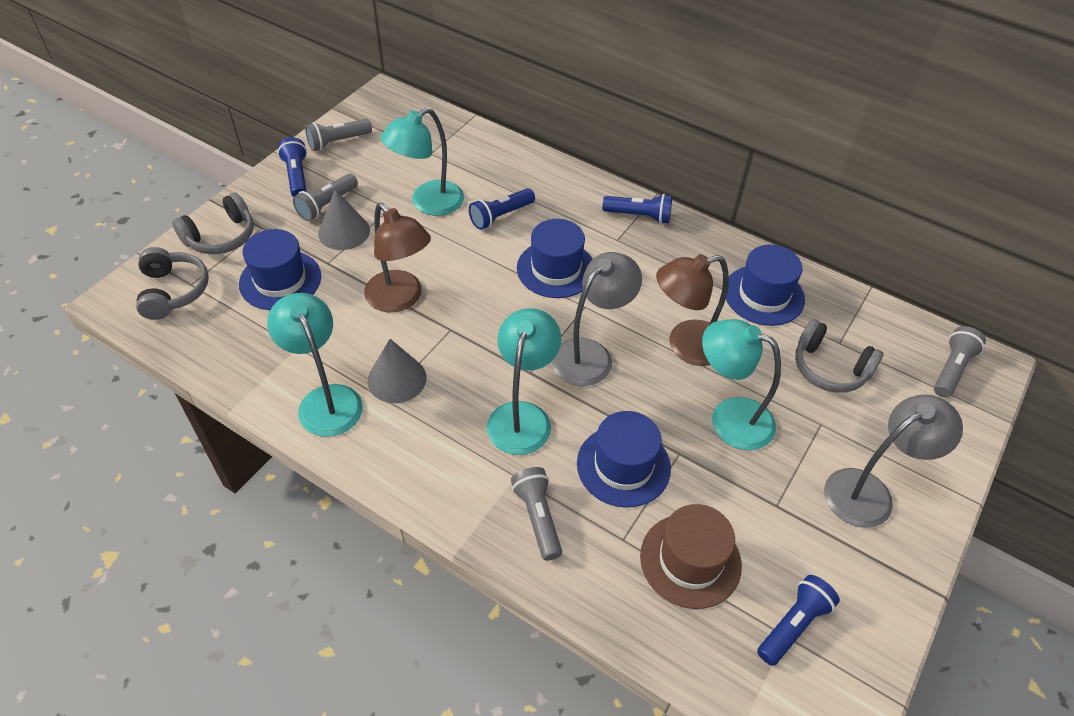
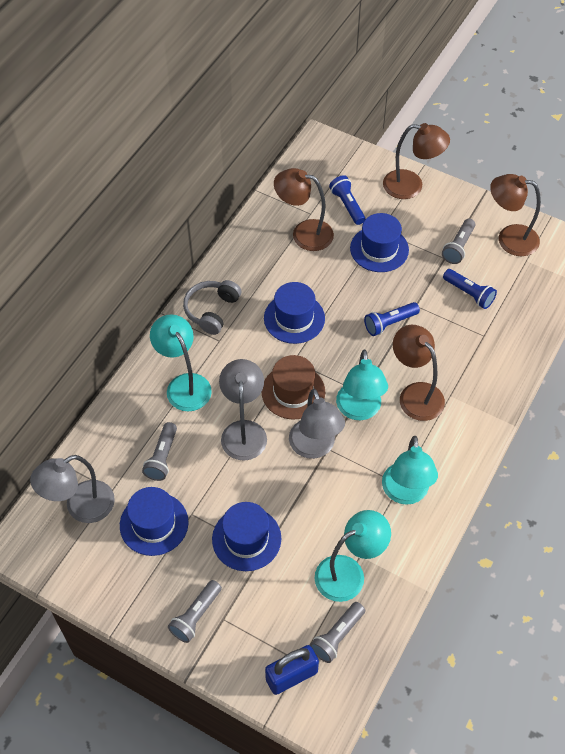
blue flashlight: [278,137,307,197] [469,188,535,230] [602,194,672,224] [757,575,840,666] = 4 -> [329,175,365,225] [364,302,420,336] [443,269,497,309] = 3
blue padlock: none = 0 -> [265,645,319,695] = 1
brown lamp: [364,203,431,312] [656,254,729,366] = 2 -> [274,168,334,251] [383,123,450,199] [393,325,445,421] [490,174,541,256] = 4
grey cone: [318,189,370,250] [367,339,427,403] = 2 -> none = 0
grey headphones: [136,247,209,320] [172,193,254,254] [795,319,884,393] = 3 -> [183,280,241,335] = 1
grey lamp: [551,252,642,386] [824,394,963,528] = 2 -> [30,455,115,523] [219,359,267,461] [289,389,345,459] = 3

